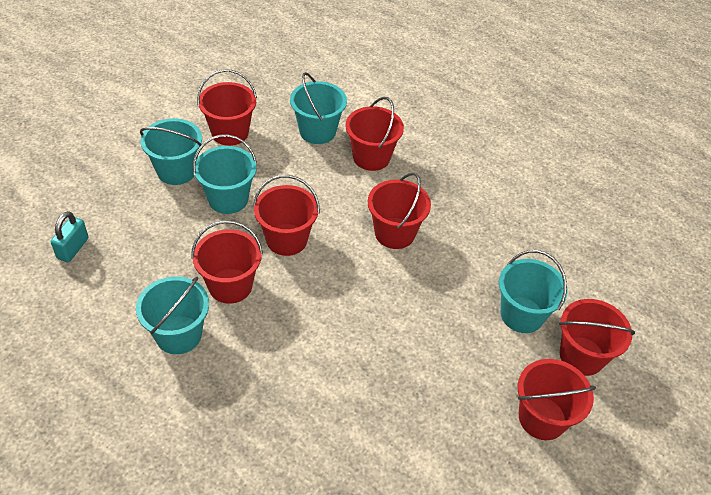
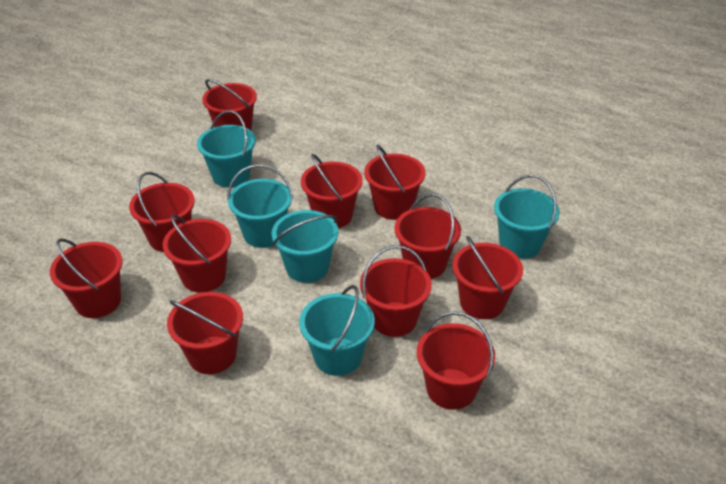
red bucket: [191,220,263,304] [197,69,257,146] [253,175,320,256] [346,97,404,171] [368,172,431,249] [518,359,596,440] [559,299,635,376] = 7 -> [50,238,122,318] [129,172,195,252] [163,214,231,293] [167,292,243,374] [202,79,257,130] [301,154,363,228] [360,245,432,337] [364,145,425,220] [394,194,461,279] [417,312,495,410] [452,236,523,319] = 11
turquoise padlock: [51,211,89,262] = 1 -> none = 0

